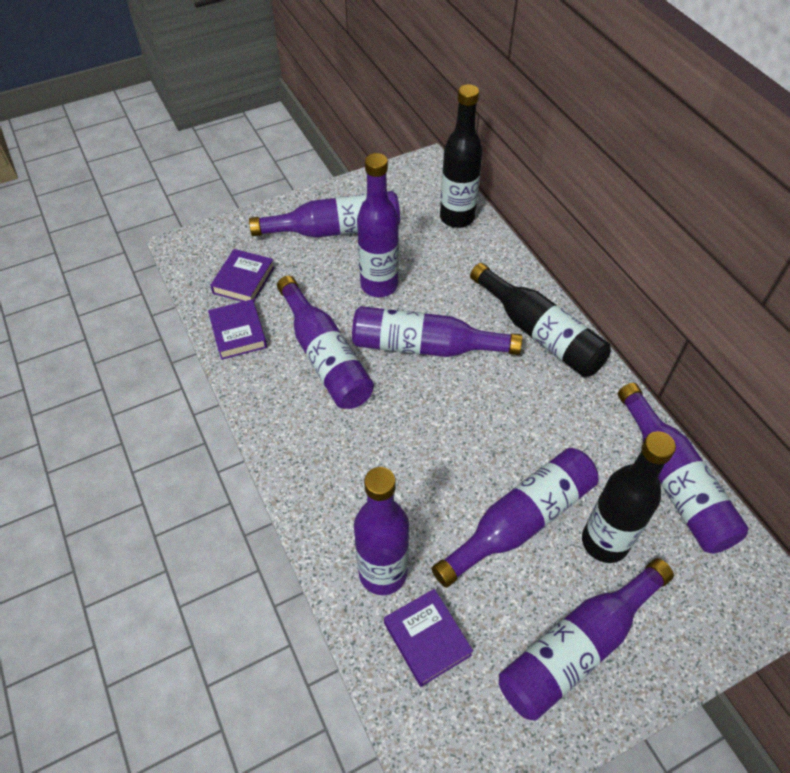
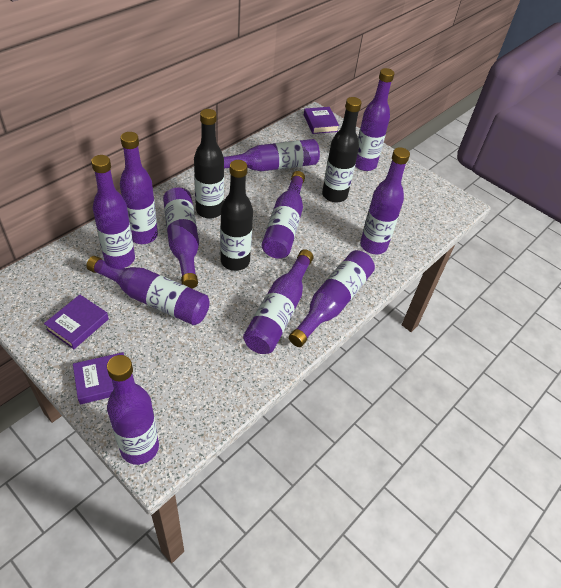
purple bottle: [249,191,400,238] [277,276,374,409] [352,306,522,357] [354,467,409,595] [357,153,399,297] [432,448,598,588] [499,558,674,721] [618,383,749,554] = 8 -> [86,256,210,325] [91,155,135,268] [107,355,159,465] [120,132,158,244] [163,188,199,289] [224,139,320,171] [243,249,313,354] [262,171,305,259] [289,250,375,347] [355,68,394,171] [360,147,410,254] = 11

